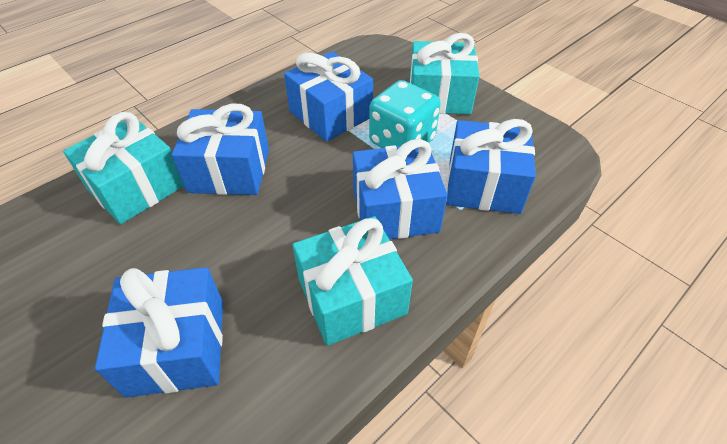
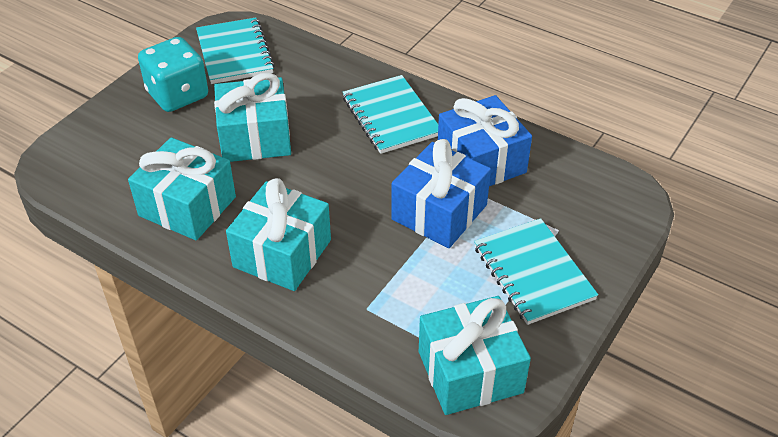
blue gift: [95,267,223,398] [172,103,269,195] [284,52,373,142] [353,139,448,239] [447,119,536,214] = 5 -> [391,139,491,248] [438,95,532,186] = 2
turquoise gift: [63,112,184,224] [293,216,413,346] [410,33,480,114] = 3 -> [128,137,236,240] [214,73,291,162] [226,178,331,291] [419,296,531,415] = 4
turquoise notebook: none = 0 -> [196,17,275,84] [342,75,438,154] [474,218,598,325] = 3

